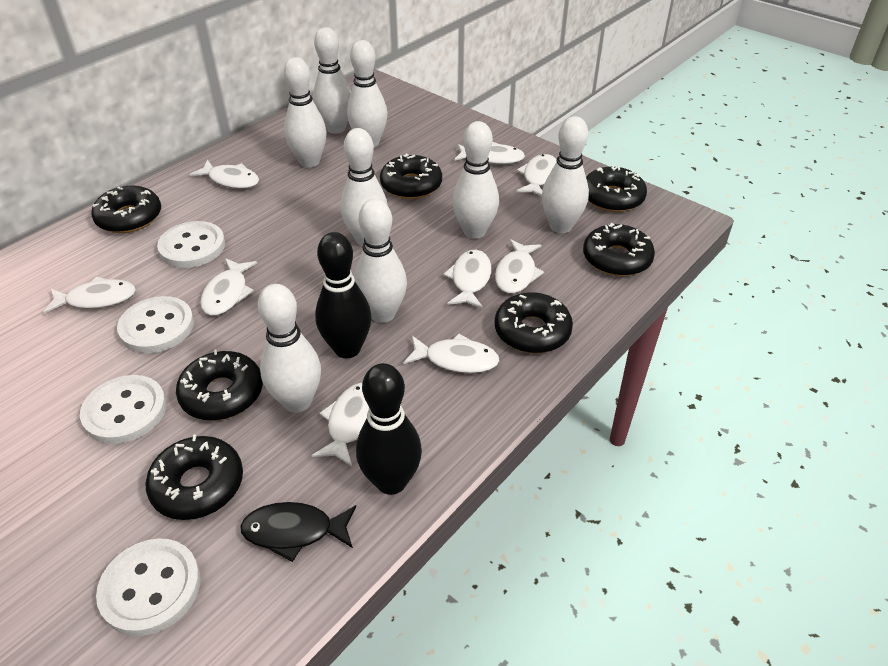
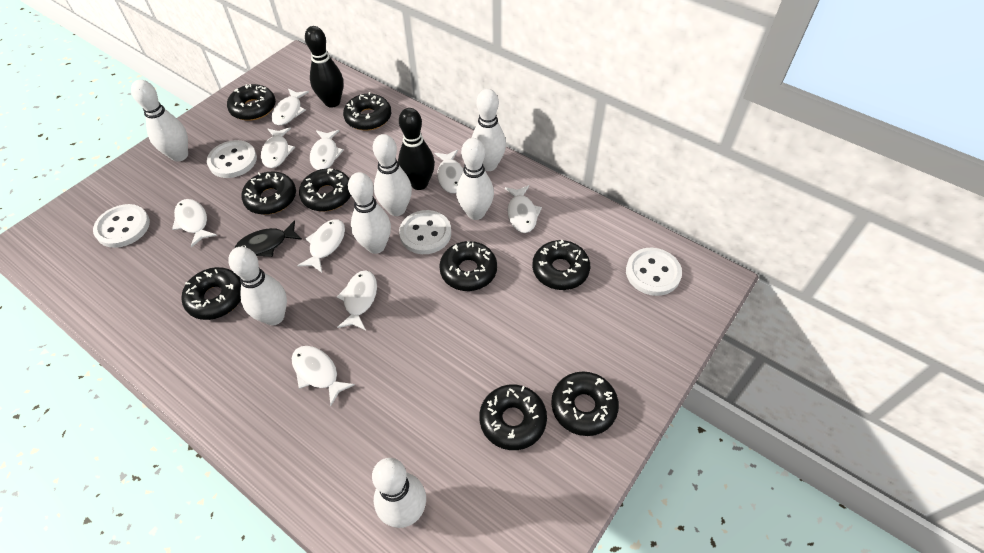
black donut: [91,186,161,233] [145,434,243,520] [176,349,263,421] [380,154,442,199] [495,293,573,353] [583,223,655,276] [586,165,647,212] = 7 -> [182,267,241,320] [227,84,276,121] [241,172,296,215] [299,169,351,212] [343,92,391,131] [439,241,497,291] [479,384,547,450] [532,240,590,290] [551,371,619,436] = 9
white bowling pin: [258,284,321,413] [284,57,327,168] [313,27,351,134] [340,128,388,246] [347,40,388,147] [354,199,407,323] [452,121,499,239] [542,116,589,233] = 8 -> [131,80,188,162] [228,247,287,325] [348,172,391,254] [372,458,426,528] [373,134,412,216] [456,138,494,220] [472,89,506,171] = 7

